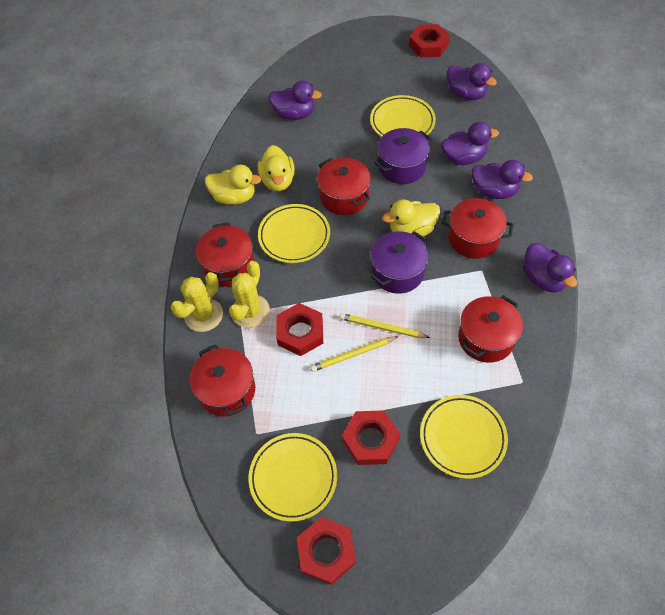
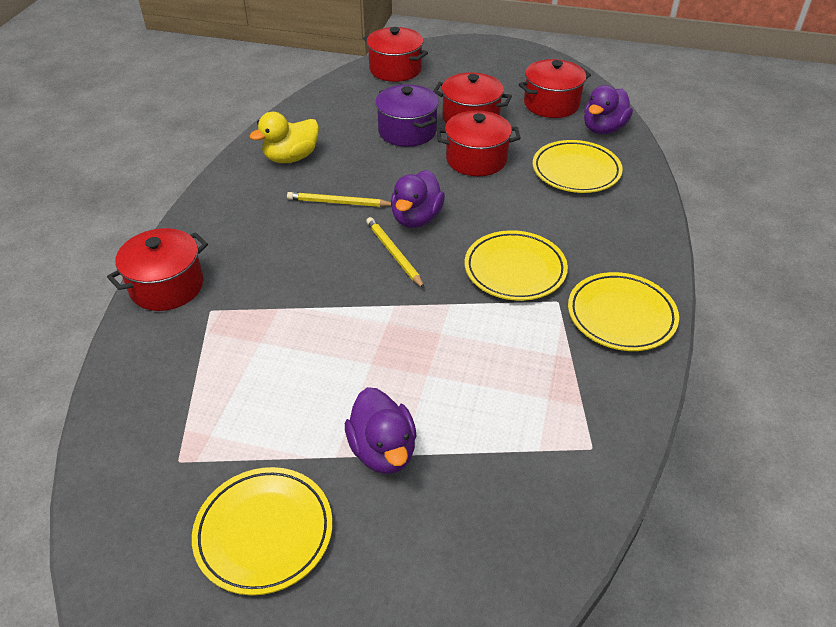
purple duck: [269,81,322,120] [441,122,499,165] [447,63,497,100] [472,160,533,199] [523,243,577,293] = 5 -> [345,387,417,474] [391,170,445,228] [584,85,633,134] = 3
purple pot: [370,231,429,294] [375,128,432,184] = 2 -> [375,84,439,147] = 1
red nut: [276,303,323,356] [297,517,356,585] [342,410,400,465] [409,24,450,57] = 4 -> none = 0
yellow cactus: [171,272,223,332] [229,261,270,328] = 2 -> none = 0
yellow duck: [205,165,261,205] [258,145,295,191] [382,199,440,237] = 3 -> [250,112,319,163] = 1

